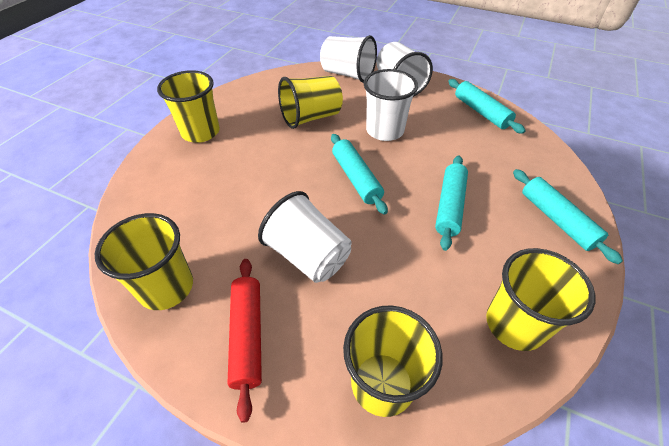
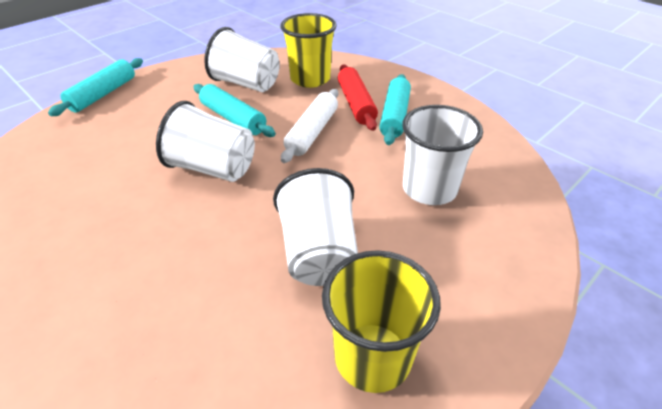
turquoise rolling pin: [331,134,388,215] [435,155,468,251] [448,79,526,134] [513,169,623,264] = 4 -> [48,58,143,116] [193,84,276,137] [379,74,411,145] = 3
white rolling pin: none = 0 -> [281,89,338,163] = 1
yellow cup: [95,213,193,310] [157,70,220,143] [278,76,343,129] [343,305,443,417] [486,248,596,351] = 5 -> [280,13,337,88] [322,250,441,393] = 2

